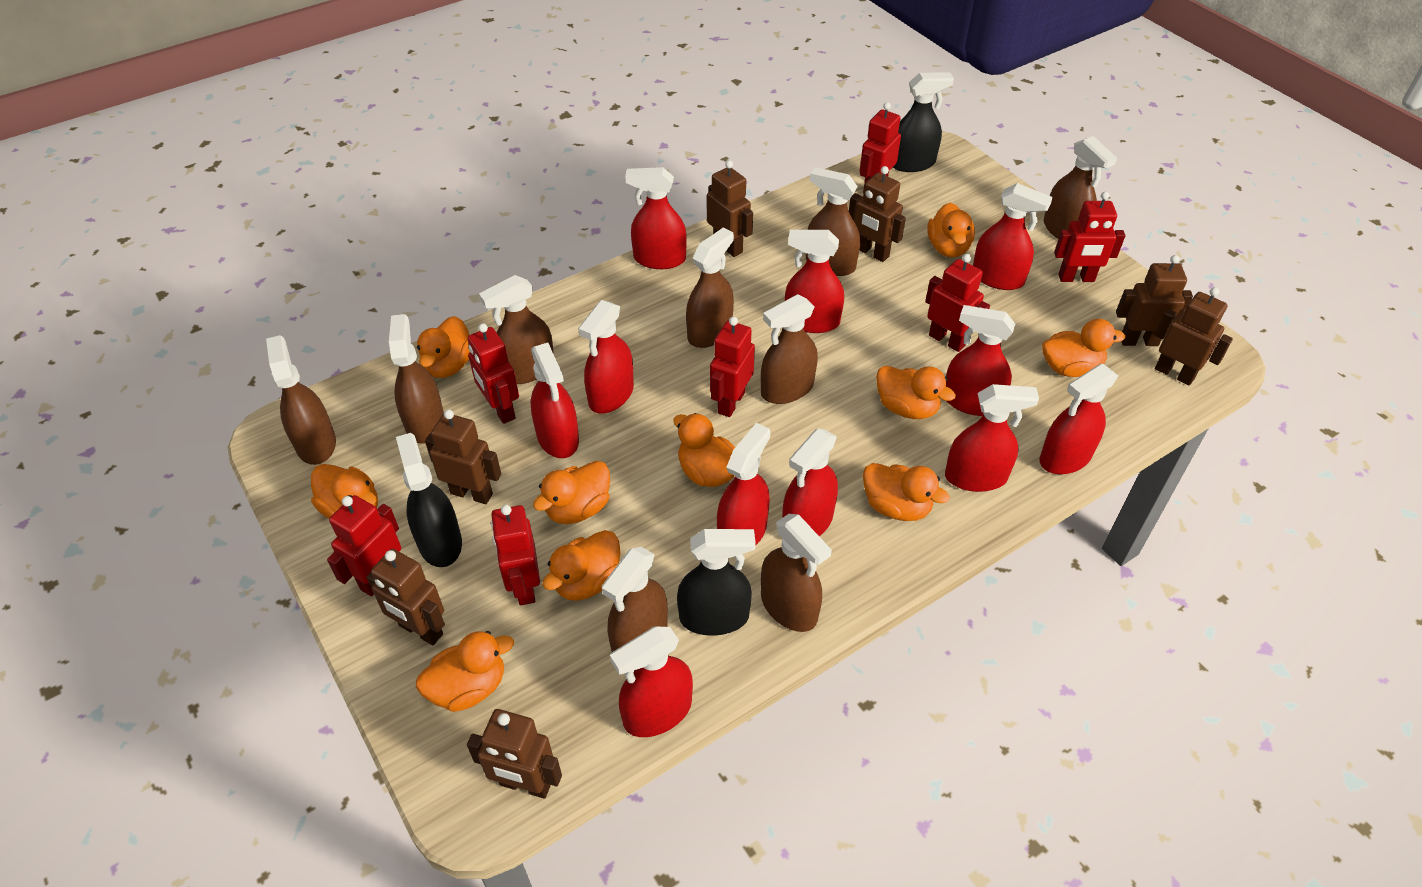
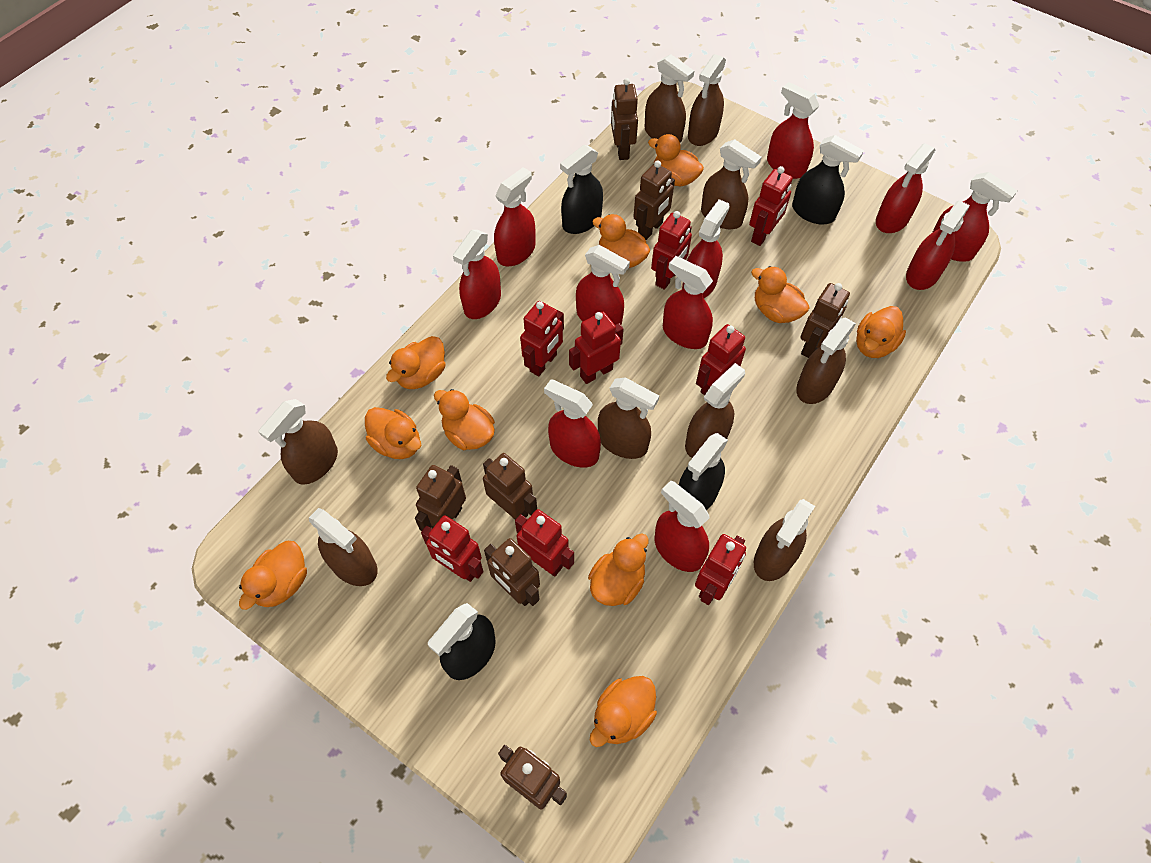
black spray bottle: [396,433,462,567] [677,529,756,635] [893,73,954,172] = 3 -> [428,603,496,680] [560,145,603,234] [679,433,728,510] [792,135,864,224] = 4
red robot: [327,495,401,596] [467,323,519,424] [491,505,540,605] [710,317,755,417] [860,102,901,194] [925,254,990,352] [1054,191,1125,282] = 7 -> [421,515,484,582] [515,509,574,577] [520,301,564,376] [569,312,624,384] [651,211,692,290] [695,534,746,605] [696,324,746,395] [749,166,793,246] = 8

